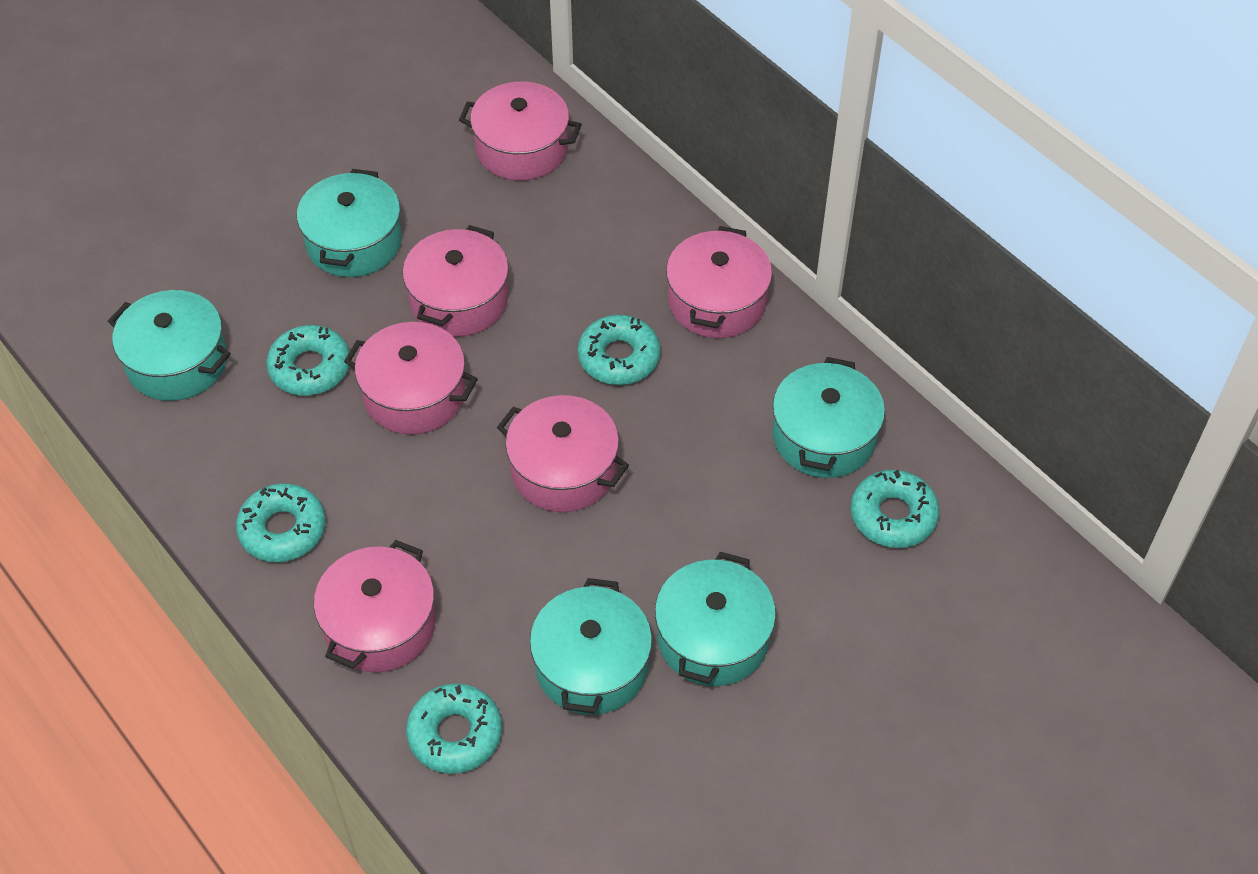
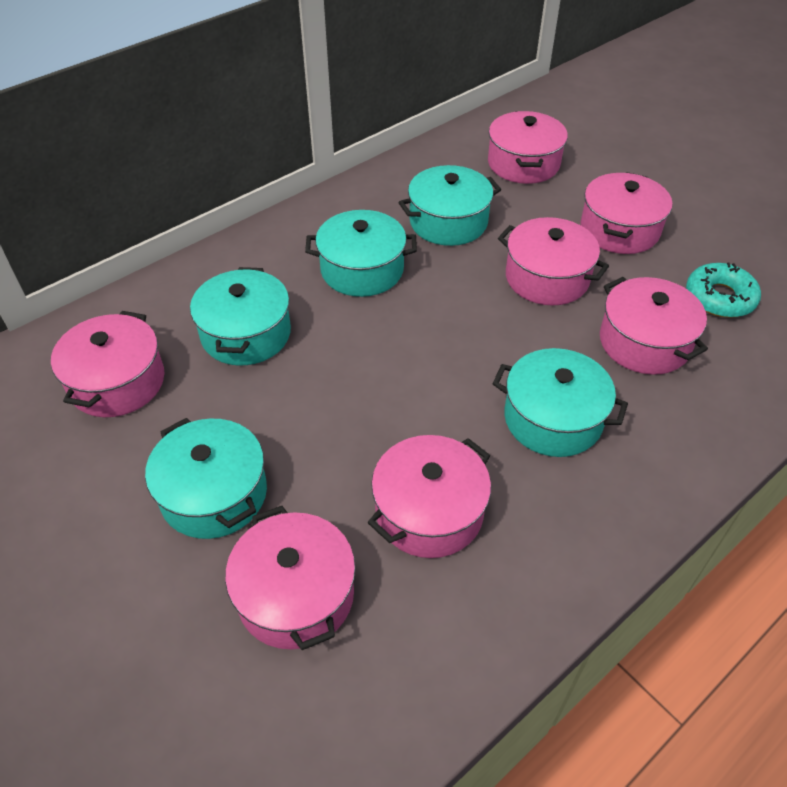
pink pot: [314,540,436,673] [344,322,478,435] [403,225,509,337] [459,81,582,181] [497,395,629,512] [666,226,772,338] = 6 -> [51,311,164,417] [225,506,356,650] [368,435,491,558] [488,111,568,184] [498,217,609,306] [581,172,672,254] [600,277,708,375] = 7
turquoise donut: [236,483,326,562] [266,325,349,396] [406,683,502,774] [578,315,660,385] [851,470,939,548] = 5 -> [686,263,761,318] = 1

